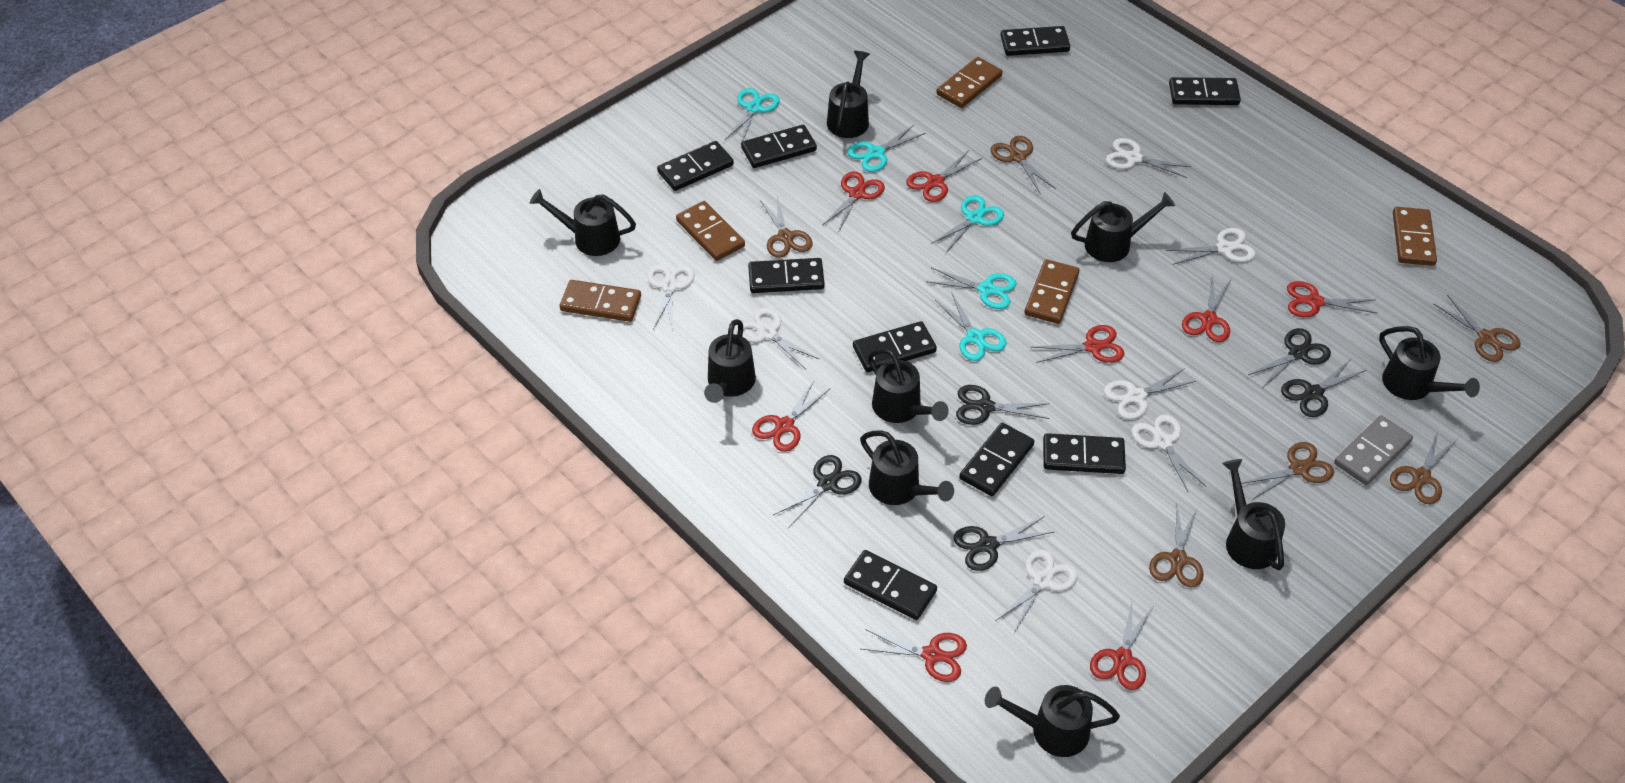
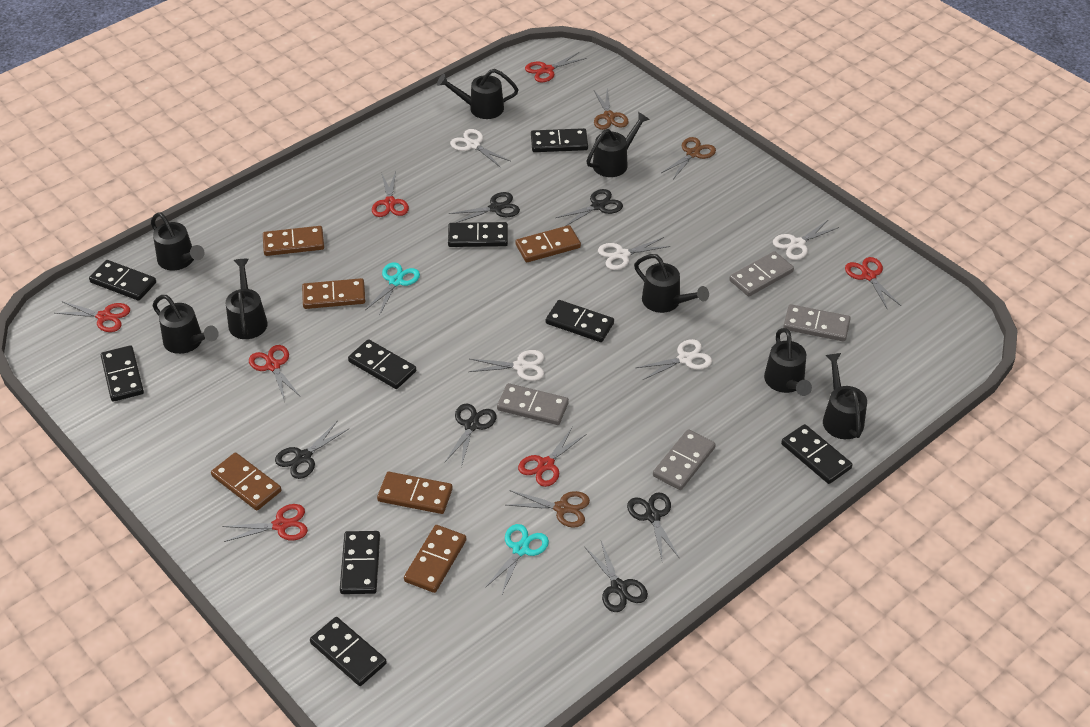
black scissors: [773,455,862,528] [954,516,1054,571] [956,385,1050,425] [1248,328,1331,387] [1281,358,1366,417] = 5 -> [275,420,349,479] [445,404,497,467] [449,192,520,223] [556,189,623,226] [584,541,648,612] [627,492,680,559] = 6
black watering can: [530,189,636,256] [704,319,756,403] [827,51,870,138] [860,430,954,505] [868,348,949,423] [985,685,1120,757] [1071,192,1175,262] [1222,459,1285,570] [1379,326,1480,400] = 9 -> [151,212,205,270] [153,295,219,354] [226,259,268,339] [437,69,518,119] [586,112,650,177] [634,254,709,313] [764,328,812,396] [823,353,867,439] = 8
brown domino: [560,280,641,322] [676,201,745,261] [936,57,1002,108] [1024,259,1080,324] [1393,207,1437,266] = 5 -> [211,452,281,510] [263,226,324,256] [302,278,365,309] [377,472,453,514] [404,525,466,593] [516,225,581,262] = 6
brown scissors: [759,196,812,258] [990,136,1056,193] [1149,506,1204,588] [1241,442,1334,500] [1390,432,1458,504] [1434,295,1521,362] = 6 -> [507,490,590,528] [594,89,629,130] [661,137,716,179] = 3
grey domino: [1334,415,1413,485] = 1 -> [497,383,569,425] [653,429,716,490] [729,251,794,296] [783,304,851,342] = 4
red scissors: [752,381,830,452] [823,172,885,233] [862,629,967,682] [906,150,982,202] [1032,325,1125,363] [1090,602,1154,690] [1182,276,1231,342] [1287,281,1378,317] = 8 -> [55,301,130,332] [222,504,308,542] [249,345,301,401] [372,171,409,217] [518,427,586,487] [525,52,587,83] [845,257,901,308] = 7
turquoise scissors: [725,88,780,141] [847,125,926,172] [926,267,1017,309] [931,195,1004,253] [935,292,1007,361] = 5 -> [365,262,420,316] [485,524,549,594] = 2
white scissors: [648,264,695,330] [736,308,820,369] [997,549,1078,633] [1104,368,1196,419] [1106,138,1191,178] [1131,415,1206,492] [1166,228,1256,265] = 7 -> [450,129,510,168] [468,350,544,381] [598,237,670,270] [636,339,712,380] [773,220,839,260] = 5

